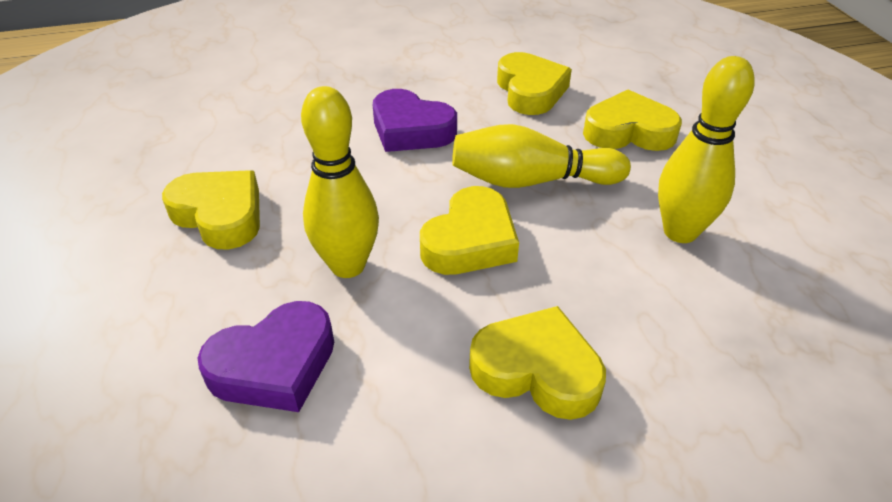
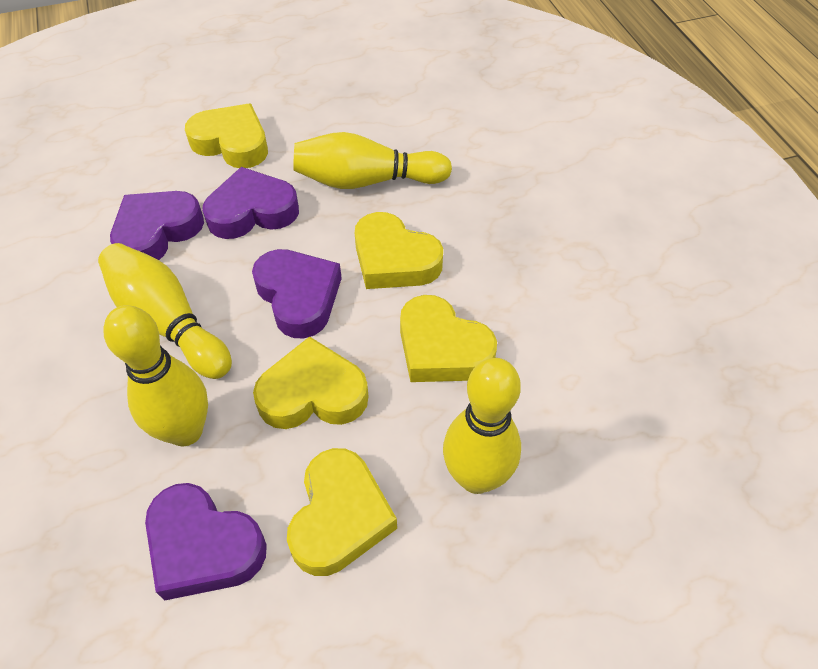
purple heart: [198,301,334,412] [373,89,457,152] = 2 -> [110,191,204,260] [145,483,267,601] [202,167,299,239] [252,249,342,338] = 4
yellow bowling pin: [301,86,379,278] [452,124,631,188] [658,56,755,243] = 3 -> [98,243,232,379] [103,305,208,446] [294,132,452,189] [443,358,521,494] = 4

